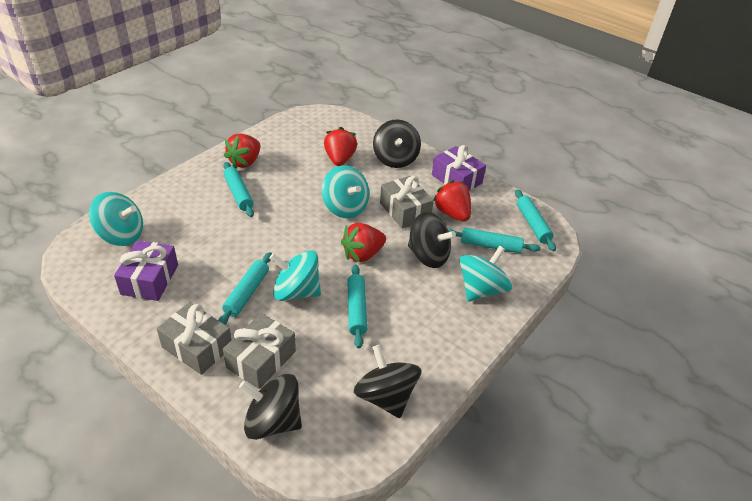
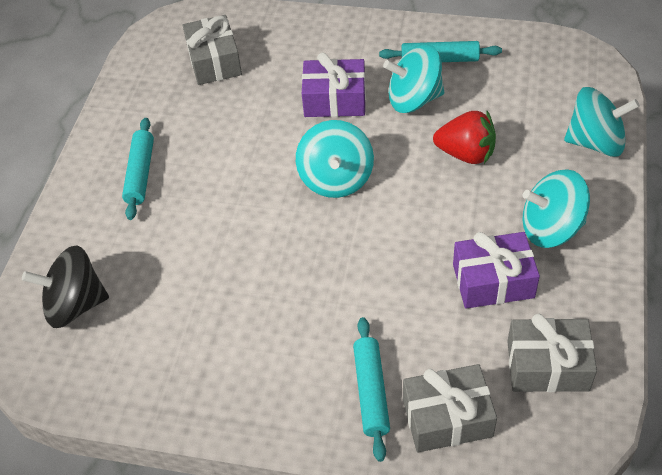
black spinning top: [239,374,302,440] [354,345,421,418] [373,119,421,168] [408,212,456,268] = 4 -> [22,245,109,328] = 1
red strawberry: [224,133,260,168] [324,127,357,166] [341,223,386,263] [433,180,471,221] = 4 -> [433,111,496,164] = 1
turquoise rolling pin: [218,252,272,325] [223,162,254,217] [347,265,367,348] [448,228,541,253] [515,189,556,251] = 5 -> [122,118,154,220] [353,317,390,462] [379,41,502,62] = 3

